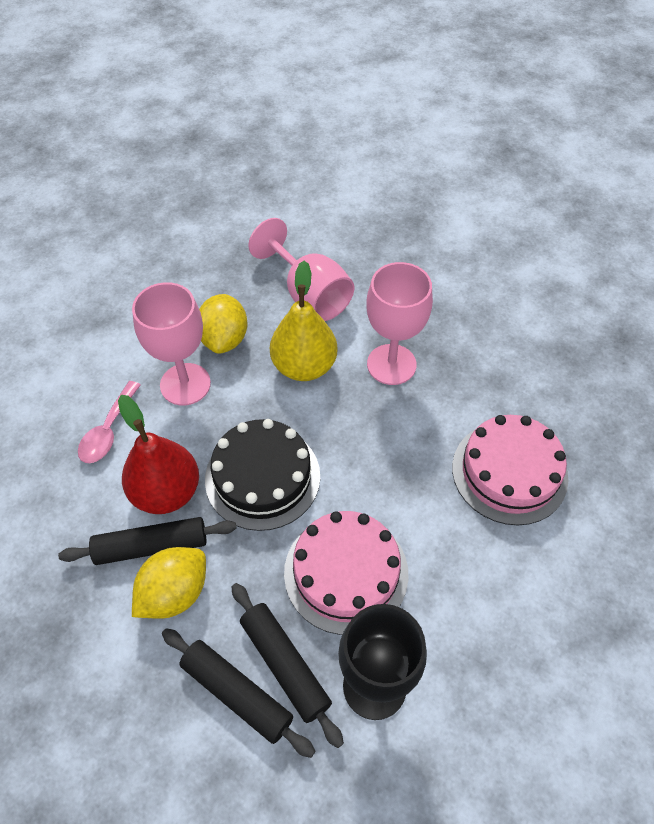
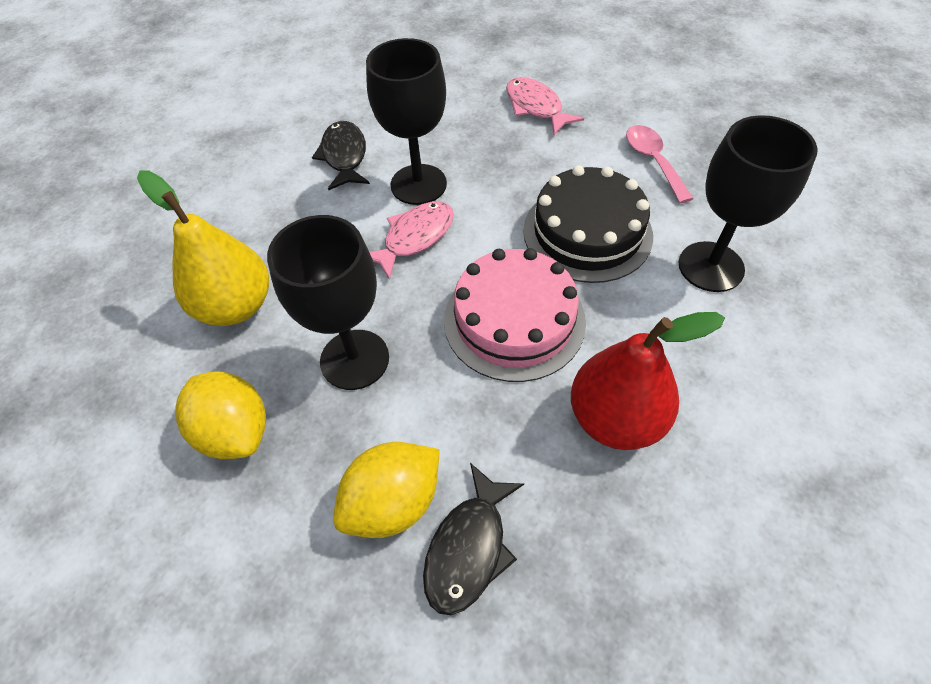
black fish: none = 0 -> [312,121,370,190] [423,463,524,615] = 2
black goblet: [338,604,427,720] = 1 -> [267,215,389,390] [366,38,447,205] [678,115,818,292] = 3
black rolling pin: [58,517,237,565] [162,628,315,758] [232,583,344,748] = 3 -> none = 0
pink cake: [284,511,409,635] [452,415,568,525] = 2 -> [444,248,586,382] = 1
pink fish: none = 0 -> [369,201,454,280] [506,77,584,135] = 2
pink goblet: [132,282,211,406] [248,218,354,321] [366,262,433,385] = 3 -> none = 0

